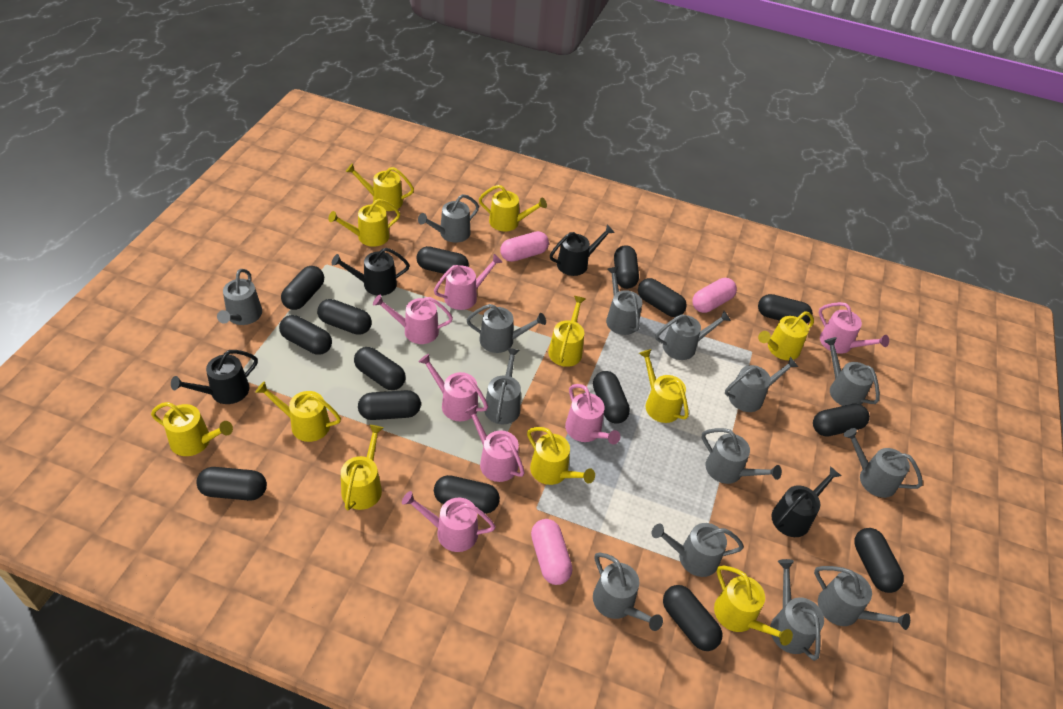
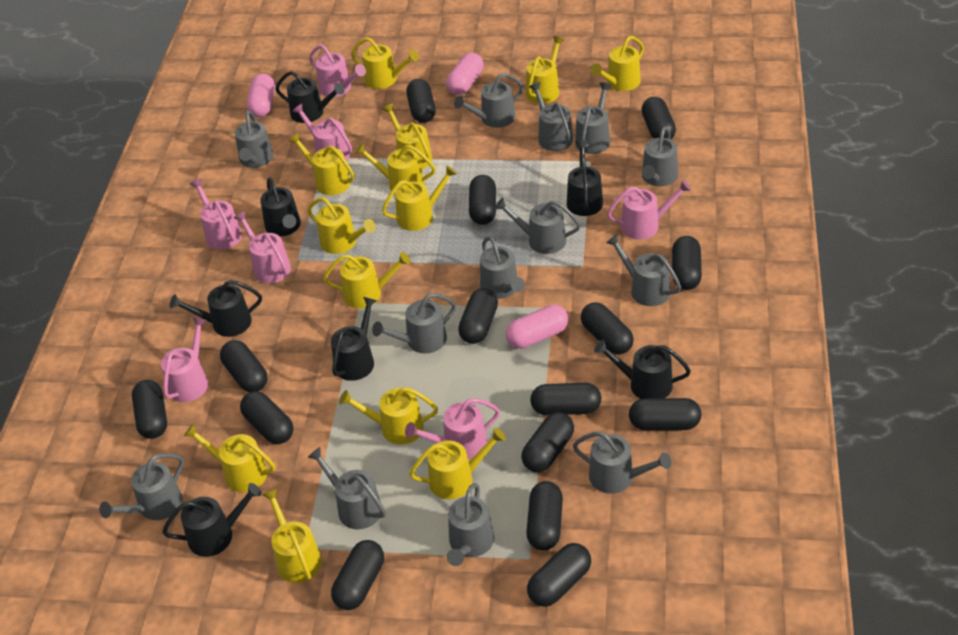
black watering can: [171,350,258,404] [332,248,410,296] [550,224,615,276] [771,466,841,537] = 4 -> [163,483,262,557] [170,280,262,337] [260,177,301,237] [275,71,344,123] [331,297,377,381] [567,140,603,216] [594,340,691,399] = 7
grey watering can: [217,269,262,325] [418,194,479,243] [467,304,546,353] [484,348,521,424] [593,553,663,631] [606,266,642,335] [652,523,744,577] [655,311,731,360] [702,428,782,484] [725,357,798,412] [770,559,824,661] [814,566,910,630] [824,337,880,406] [844,428,922,498] = 14 -> [99,453,184,520] [235,110,274,168] [307,447,386,529] [372,293,456,353] [447,483,494,566] [454,73,523,128] [480,236,525,299] [495,198,581,254] [529,82,573,151] [573,431,671,494] [575,82,612,154] [606,234,681,306] [642,126,678,186] = 13
yellow watering can: [151,402,233,456] [255,381,341,442] [328,199,400,247] [341,425,383,510] [346,163,414,211] [479,185,547,231] [527,427,595,485] [548,296,585,367] [639,349,689,423] [714,565,793,646] [758,311,814,360] = 11 -> [184,424,275,492] [262,488,322,583] [289,133,355,195] [307,197,376,254] [323,252,411,308] [339,387,438,445] [351,37,419,89] [355,143,436,194] [382,103,432,169] [382,166,457,231] [409,428,506,499] [526,36,565,104] [591,36,644,91] = 13

